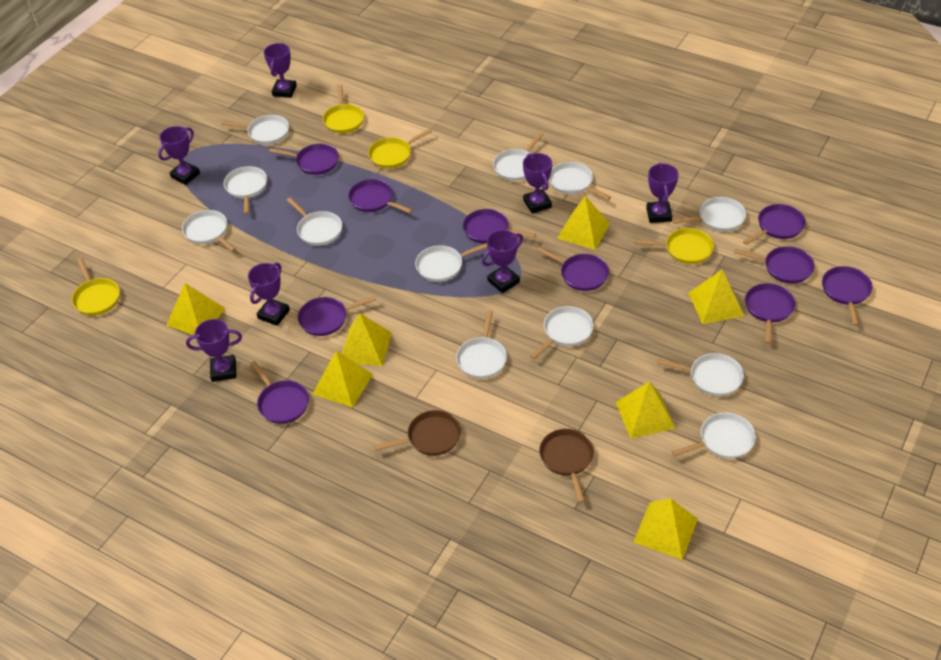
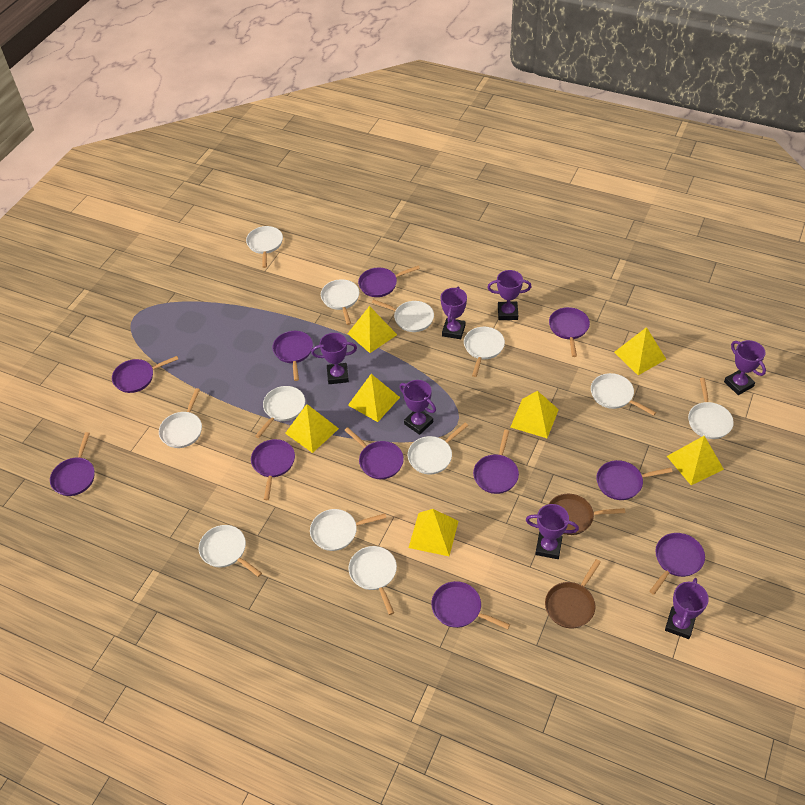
purple pan: [250,361,309,424] [269,144,339,175] [298,296,377,336] [348,179,412,213] [463,209,536,244] [536,247,609,291] [734,246,815,284] [743,204,806,245] [745,283,796,344] [822,266,873,326] = 10 -> [50,432,95,496] [112,356,178,393] [251,439,295,500] [272,331,313,381] [344,427,404,479] [358,266,420,297] [431,581,510,629] [473,430,519,494] [549,307,590,357] [596,460,672,500] [649,533,705,595] = 11
yellow pan: [72,258,120,315] [323,85,364,133] [368,129,432,168] [635,228,714,264] = 4 -> none = 0

